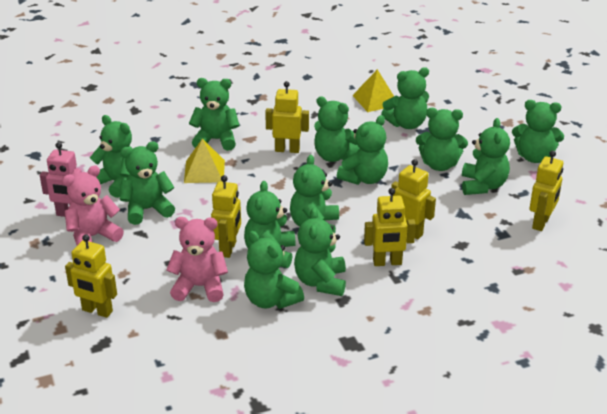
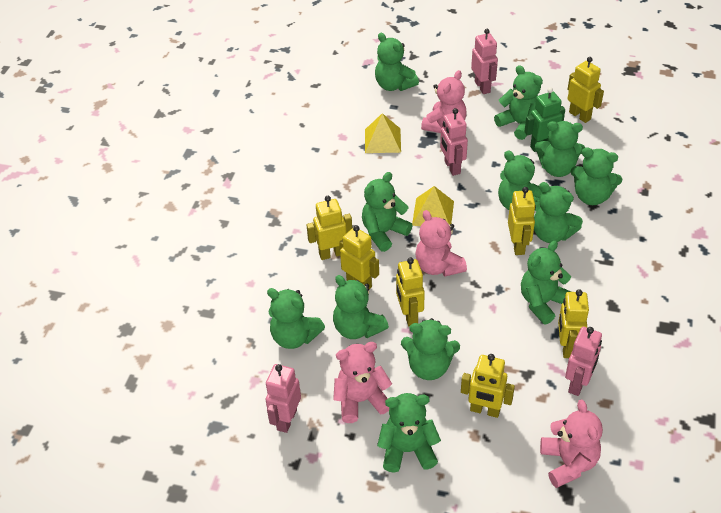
green robot: none = 0 -> [524,87,565,152] = 1
green teddy bear: [90,115,133,198] [120,141,175,225] [189,78,240,151] [244,181,296,268] [244,231,304,309] [290,155,339,233] [294,208,346,296] [314,96,360,162] [337,115,388,185] [381,67,429,129] [416,108,468,171] [462,118,510,195] [512,100,564,163] = 13 -> [267,288,325,349] [333,275,389,339] [362,172,412,252] [375,33,419,91] [377,393,441,473] [401,318,460,380] [494,65,543,140] [498,150,542,210] [521,241,571,325] [534,182,583,243] [535,121,585,177] [571,147,622,205] = 12
pink robot: [40,142,82,217] = 1 -> [265,364,301,433] [440,108,468,176] [471,29,498,94] [565,327,602,396] = 4
pink teddy bear: [62,165,124,245] [166,217,228,302] = 2 -> [333,342,392,423] [415,210,467,277] [421,70,466,133] [540,400,603,488] = 4
yellow robot: [65,234,117,318] [211,175,241,258] [265,81,309,153] [364,188,416,266] [391,159,436,239] [529,150,563,231] = 6 -> [306,196,352,260] [339,225,379,289] [396,258,425,326] [461,354,515,418] [508,187,536,255] [558,289,589,358] [567,57,604,123] = 7

